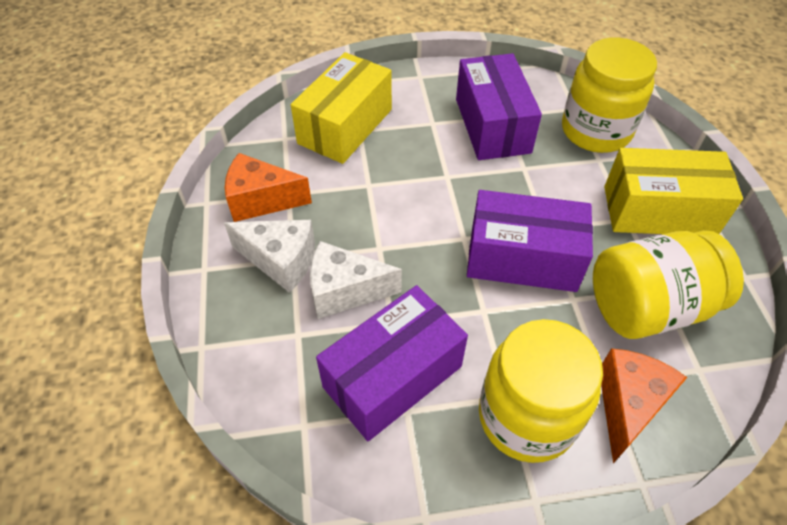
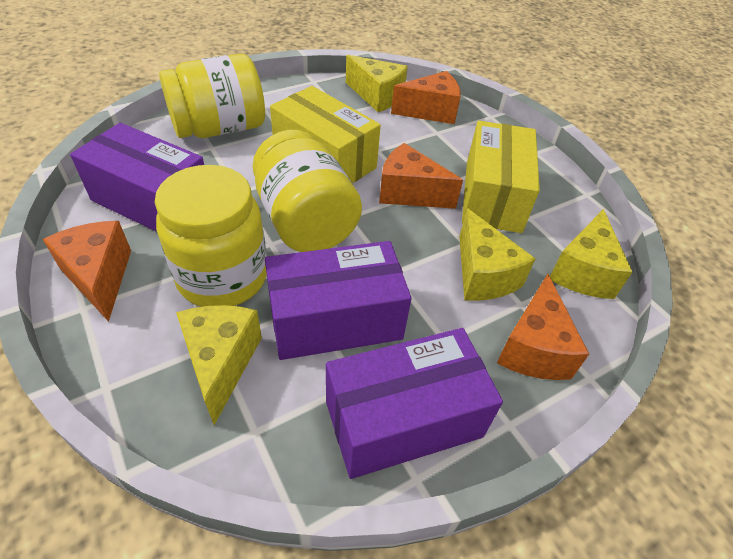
orange cheese: [225,153,312,222] [601,349,688,463] = 2 -> [43,221,131,322] [379,143,463,209] [391,71,461,124] [497,274,589,380] = 4
white cheese: [224,220,315,293] [310,241,402,319] = 2 -> none = 0
yellow cheese: none = 0 -> [176,305,262,425] [346,55,408,112] [459,208,536,301] [550,209,632,299] = 4

